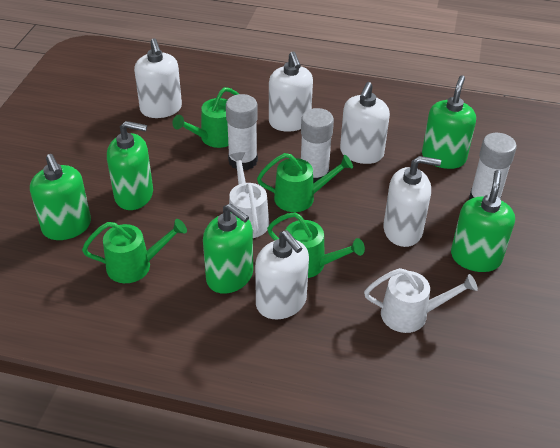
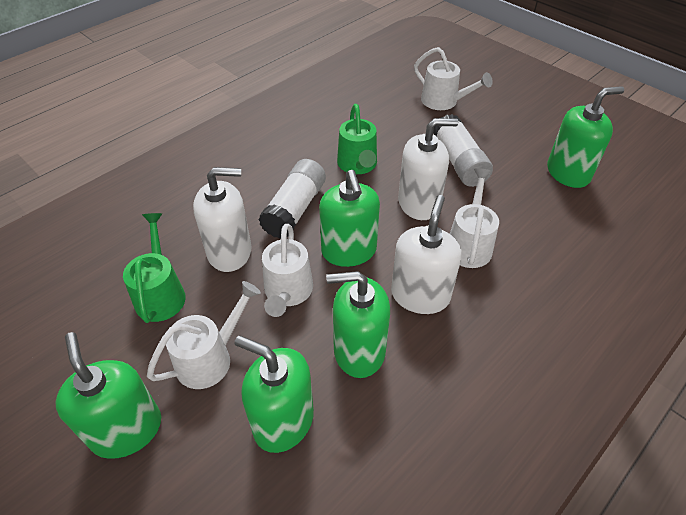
green watering can: [82,219,187,283] [172,87,239,148] [257,153,353,212] [267,212,365,278] = 4 -> [123,213,186,323] [337,104,377,174] = 2
white glue stick: [226,94,258,170] [301,108,334,183] [469,133,517,200] = 3 -> [258,159,326,239] [433,114,493,187] = 2
white soap dispenser: [134,38,182,118] [255,230,309,319] [269,51,313,132] [340,82,390,164] [383,156,441,247] = 5 -> [193,167,252,272] [391,195,462,314] [398,118,459,220] = 3
white watering can: [229,152,269,238] [364,268,478,333] = 2 -> [147,281,261,389] [262,224,313,317] [414,47,493,110] [450,168,499,268] = 4

